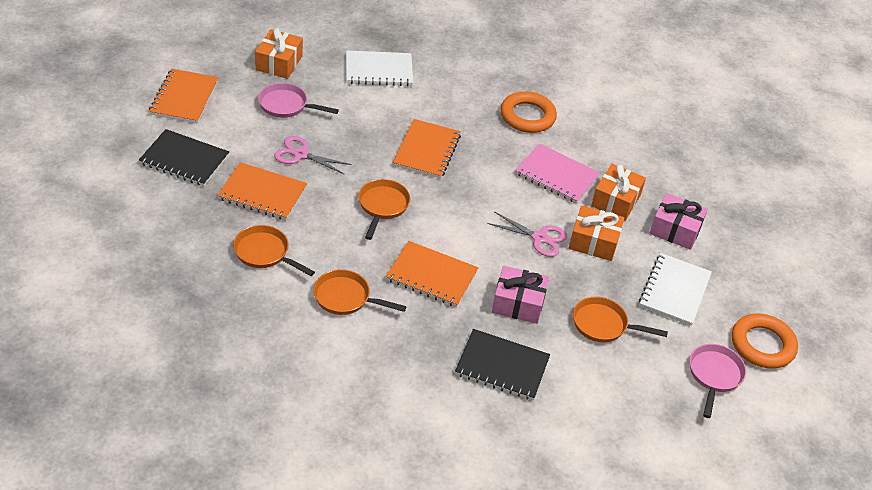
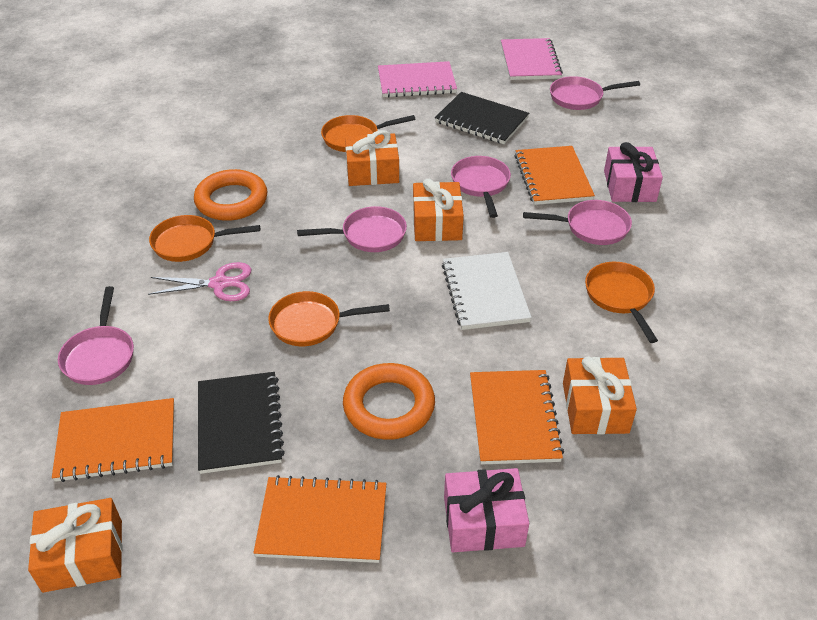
orange gift: [255,28,303,79] [569,205,624,261] [591,164,646,221] = 3 -> [28,498,122,593] [345,130,399,186] [413,179,464,241] [563,356,637,434] = 4
pink notebook: [515,143,600,204] = 1 -> [378,61,457,98] [501,38,563,80] = 2
pink pan: [258,83,339,118] [690,344,746,418] = 2 -> [58,286,134,385] [297,206,407,252] [451,156,511,218] [523,200,632,245] [550,76,640,110] = 5
pink scissors: [274,136,352,175] [487,211,567,257] = 2 -> [148,262,251,301] = 1
white notebook: [346,50,413,86] [639,253,712,326] = 2 -> [442,252,532,330] = 1

